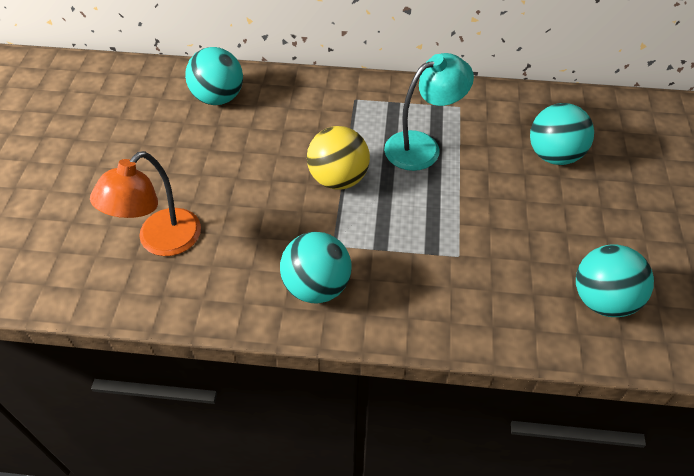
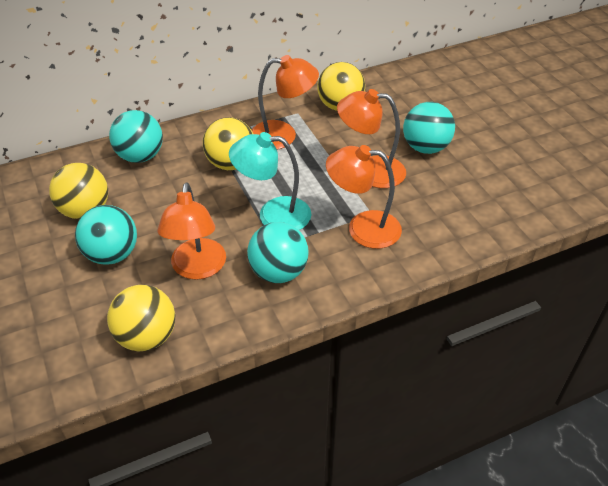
orange lamp: [90,151,201,256] = 1 -> [157,182,226,280] [252,55,319,150] [326,145,402,249] [337,89,406,188] = 4
yellow ball: [307,126,370,189] = 1 -> [49,163,108,219] [107,285,175,351] [203,117,253,170] [317,62,365,111] = 4

